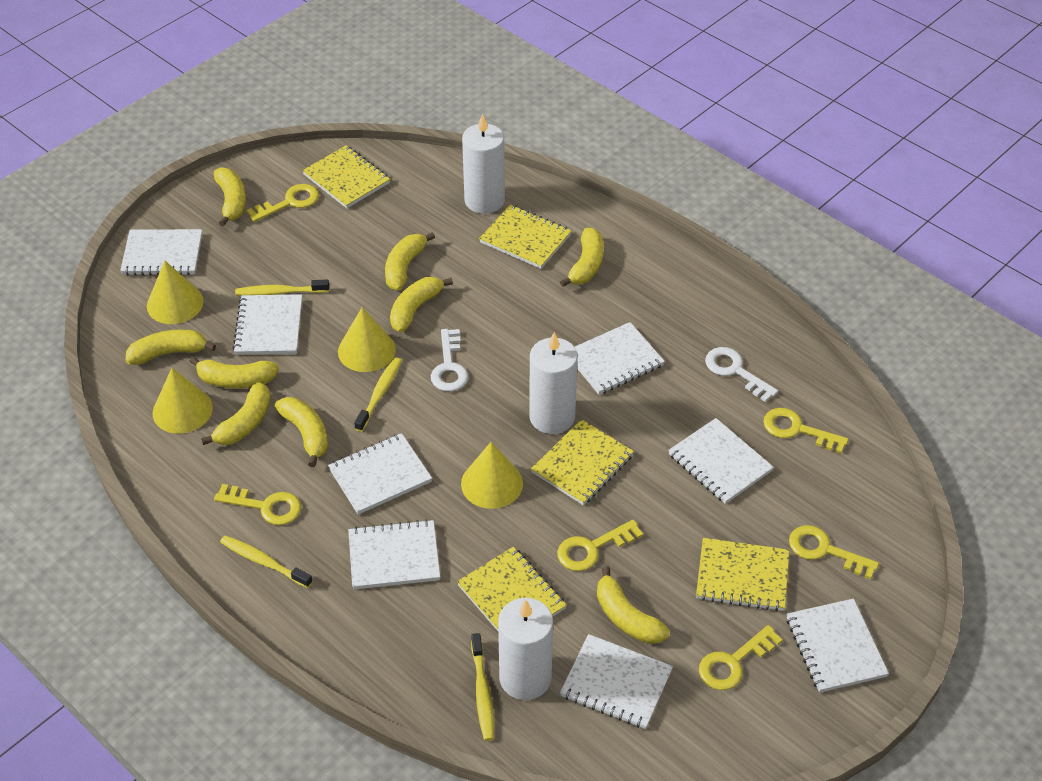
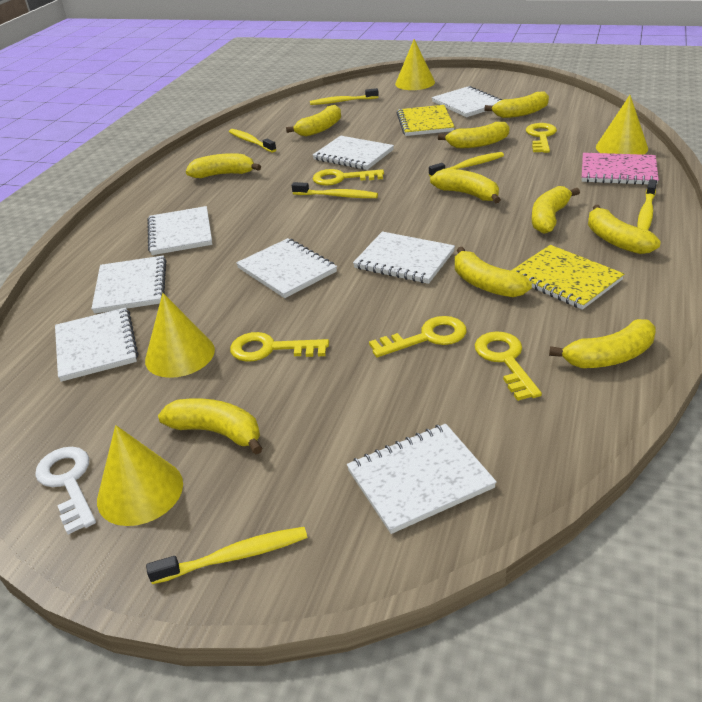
pink notebook: none = 0 -> [582,153,659,185] = 1
white candle: [462,114,505,214] [498,598,553,700] [529,332,578,434] = 3 -> none = 0
white key: [431,329,468,392] [705,347,778,402] = 2 -> [35,447,96,534] = 1
yellow banana: [125,329,216,365] [189,357,279,388] [201,382,271,445] [214,167,246,227] [275,397,328,467] [385,232,435,290] [390,277,453,332] [560,228,604,287] [597,566,670,644] = 9 -> [158,398,263,454] [186,153,261,178] [286,105,341,137] [430,169,501,203] [438,122,510,148] [455,247,532,297] [484,92,549,118] [532,186,580,234] [549,319,656,368] [588,205,661,254] = 10
yellow key: [214,484,301,525] [246,184,319,222] [557,519,643,571] [699,625,783,690] [763,408,848,454] [789,525,879,579] = 6 -> [230,332,329,362] [313,169,384,186] [369,316,467,357] [475,331,542,401] [526,123,557,153] = 5
yellow notebook: [302,145,390,208] [457,547,567,631] [479,205,572,269] [531,419,634,505] [696,538,789,611] = 5 -> [397,105,455,136] [511,245,624,310] = 2
yellow toothbrush: [220,536,313,588] [235,279,329,296] [354,357,402,432] [471,633,494,741] = 4 -> [146,527,307,584] [229,129,276,152] [292,182,378,198] [310,88,379,105] [429,152,504,177] [637,179,657,230] = 6

